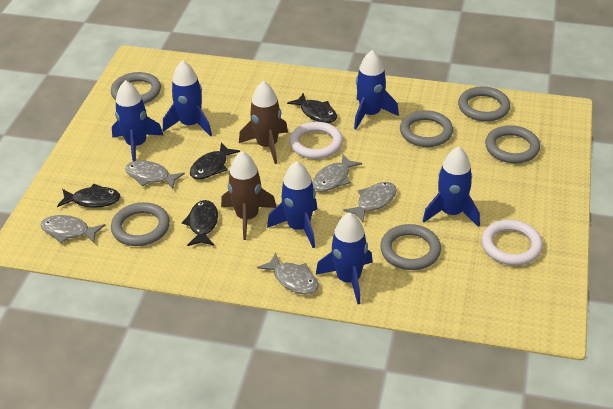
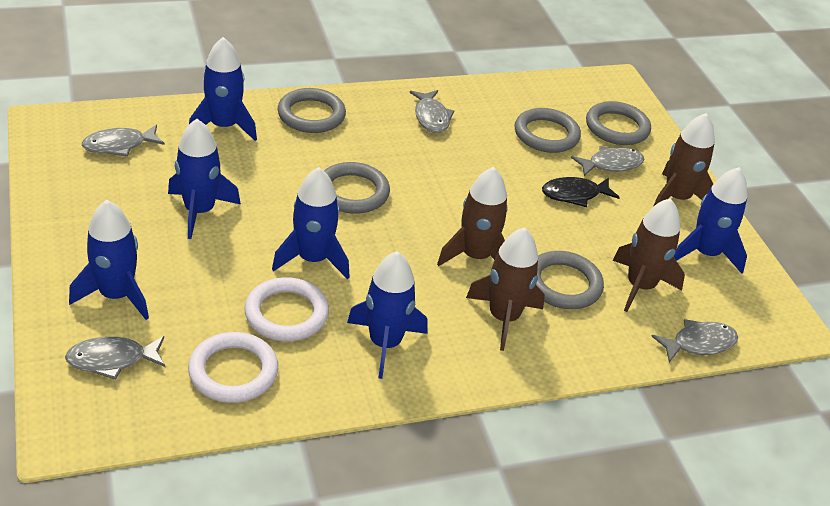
black fish: [57,184,121,208] [182,200,218,246] [190,142,240,180] [287,93,337,123] = 4 -> [542,177,620,207] = 1
brown rocket: [221,151,276,240] [239,81,288,164] = 2 -> [437,167,508,266] [466,227,545,351] [613,198,685,312] [653,113,715,207] = 4
grey ring: [111,72,161,104] [111,202,170,246] [380,224,441,270] [400,110,453,147] [458,86,510,122] [485,125,540,163] = 6 -> [278,88,346,133] [324,162,390,214] [514,108,581,153] [536,251,604,309] [586,101,651,145] = 5

